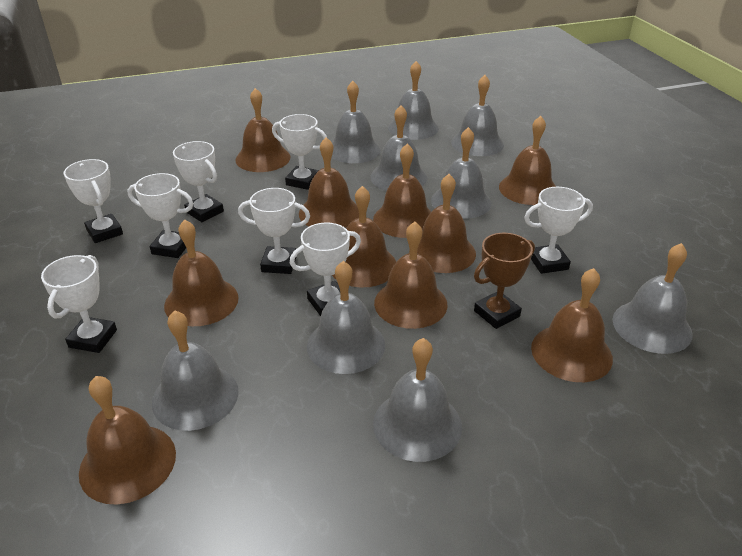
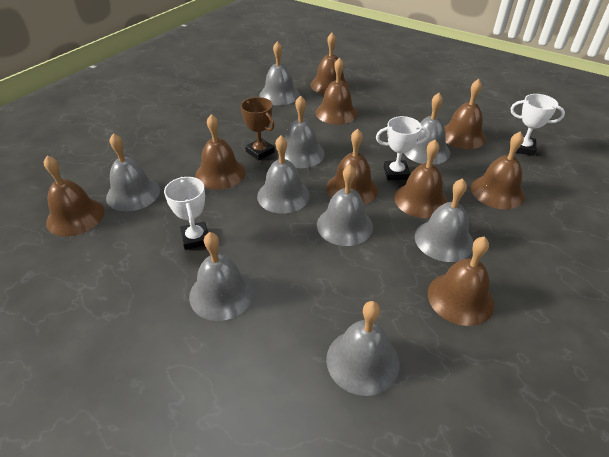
brown bell: [79,376,176,505] [164,219,239,326] [235,88,290,172] [299,137,359,227] [332,186,396,288] [373,144,431,238] [374,222,448,329] [409,174,476,273] [499,116,556,205] [531,268,613,382] = 10 -> [44,156,105,236] [195,114,246,190] [310,33,349,94] [315,58,358,125] [326,129,378,205] [394,140,448,218] [428,237,495,326] [445,79,486,149] [471,131,525,209] = 9
white trophy: [41,255,117,353] [63,159,123,243] [128,173,194,258] [173,141,224,222] [238,188,310,274] [272,114,327,190] [290,223,361,316] [524,187,593,274] = 8 -> [164,177,208,250] [376,116,429,180] [511,94,565,156] = 3

